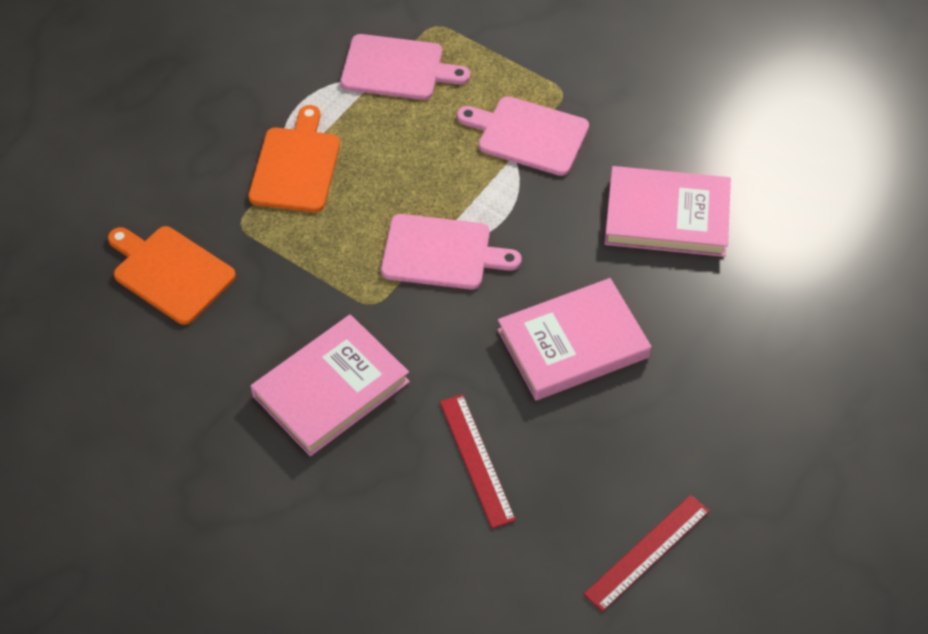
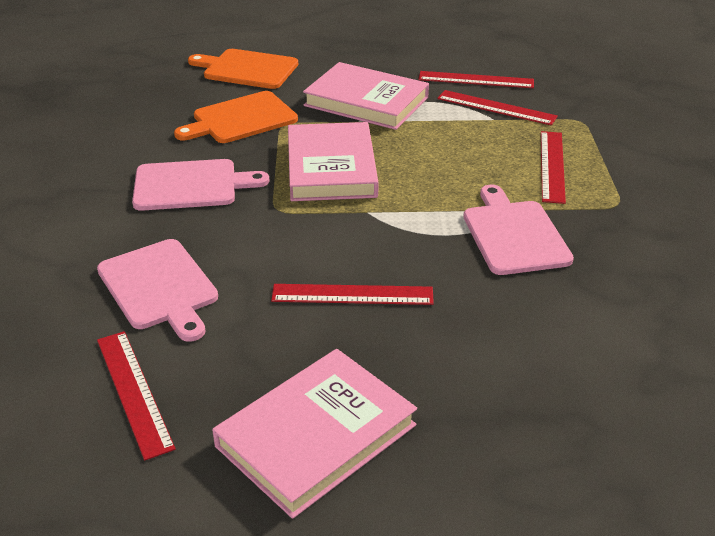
red ruler: [440,394,516,528] [584,495,710,612] = 2 -> [97,331,175,461] [271,284,434,305] [418,71,534,88] [437,90,558,126] [541,131,566,204] = 5

